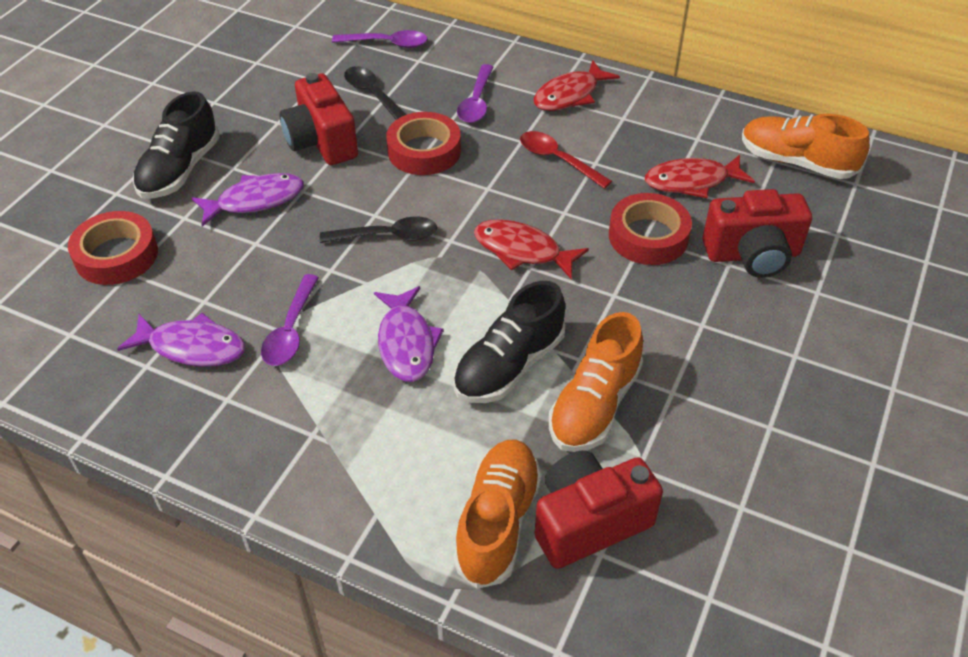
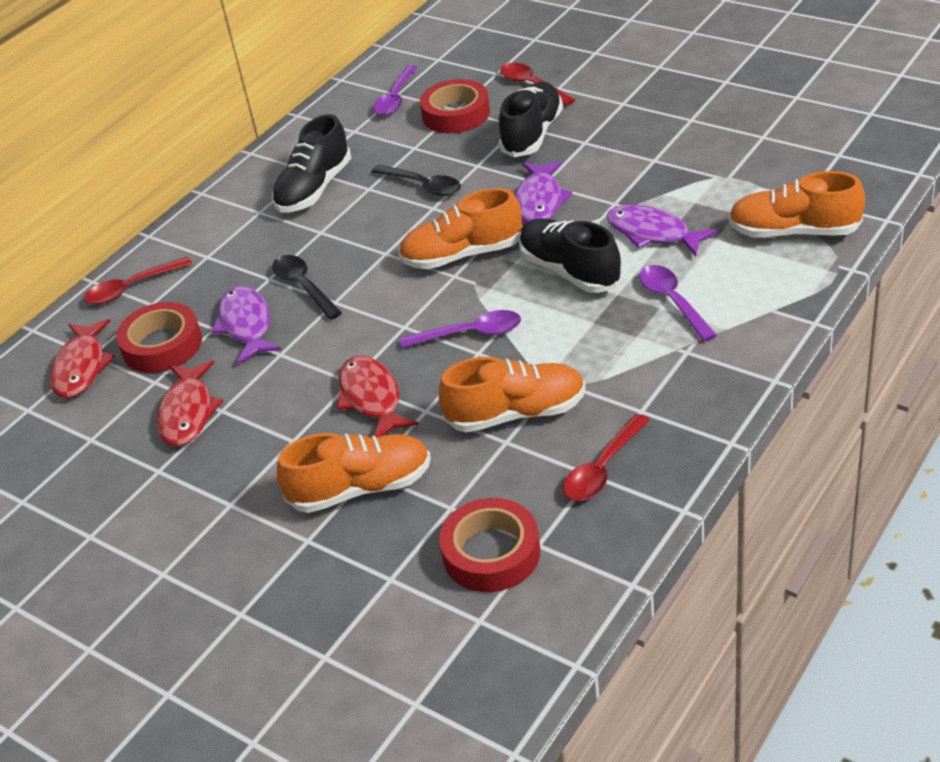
black shoe: [133,91,220,199] [453,281,565,403] = 2 -> [272,114,351,213] [499,82,563,157] [519,218,622,293] = 3
orange shoe: [453,440,542,589] [549,312,643,452] [742,114,869,179] = 3 -> [277,433,431,513] [398,188,522,269] [439,357,586,432] [728,171,865,238] = 4
red camera: [279,73,358,165] [535,450,663,569] [703,189,812,278] = 3 -> none = 0
red spoon: [520,131,612,189] = 1 -> [84,256,192,305] [500,63,575,106] [563,414,650,501] = 3

